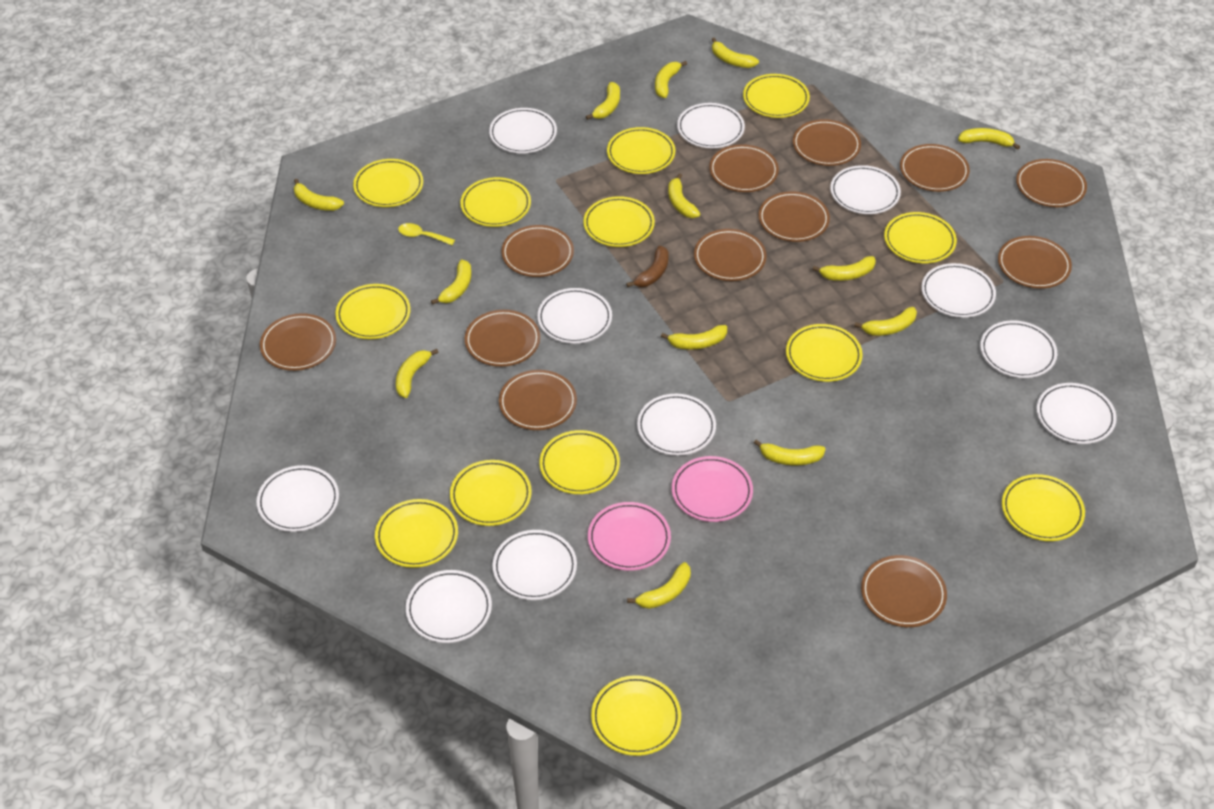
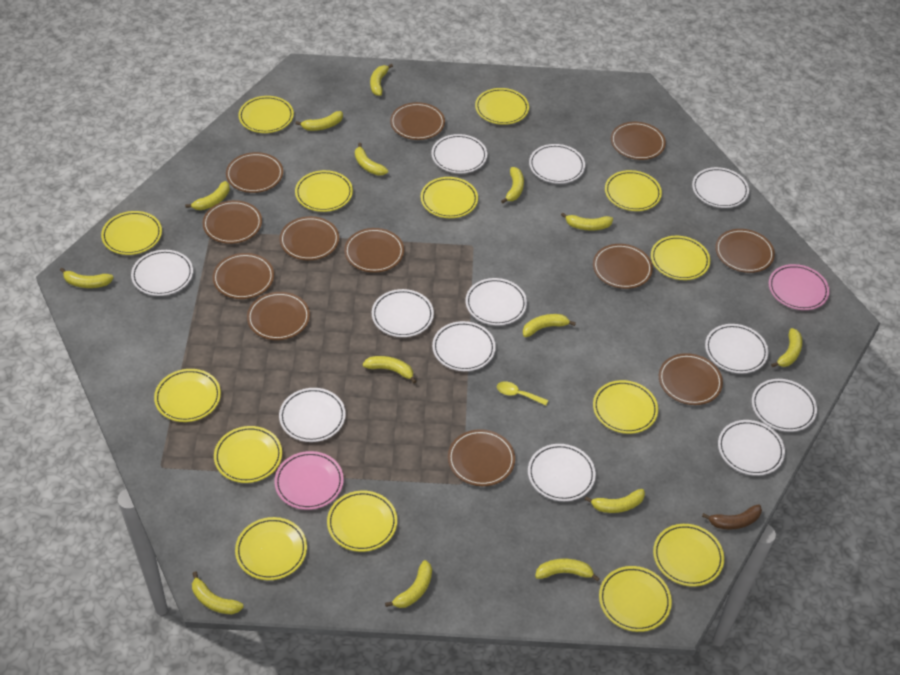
white plate: [257,465,339,532] [406,570,492,643] [489,108,557,154] [493,530,577,600] [537,288,612,344] [637,394,716,456] [677,103,745,148] [830,165,901,214] [921,263,996,318] [980,321,1057,378] [1037,383,1117,444] = 11 -> [131,250,193,296] [279,388,346,442] [372,289,434,337] [431,134,487,173] [432,321,496,371] [466,278,527,325] [528,444,596,501] [529,144,585,184] [692,167,749,208] [705,324,768,374] [718,420,785,476] [752,379,817,432] = 12
yellow banana: [294,179,344,211] [396,349,439,398] [431,259,472,305] [586,82,620,120] [627,562,691,609] [655,61,687,98] [661,325,727,350] [668,173,700,218] [712,38,759,68] [754,439,826,465] [812,256,876,281] [854,307,917,336] [958,128,1020,150] = 13 -> [60,268,114,288] [185,181,230,210] [192,571,243,614] [295,111,343,131] [355,143,388,176] [363,356,417,383] [370,64,393,96] [385,560,432,608] [501,167,524,203] [523,314,576,337] [535,558,600,582] [561,213,613,231] [585,489,645,513] [771,328,802,367] = 14
yellow plate: [335,284,410,339] [353,159,423,207] [375,499,458,568] [450,460,532,526] [460,177,531,227] [539,430,620,494] [583,196,655,247] [591,675,681,756] [607,127,675,174] [743,74,810,118] [786,324,863,382] [884,212,957,263] [1002,474,1085,541] = 13 -> [101,211,162,255] [154,369,221,422] [214,426,282,483] [235,517,307,580] [238,96,294,133] [295,170,353,212] [327,491,397,552] [421,177,478,218] [475,88,529,125] [593,380,658,434] [599,566,672,632] [605,170,662,211] [651,236,710,280] [653,524,724,587] = 14

